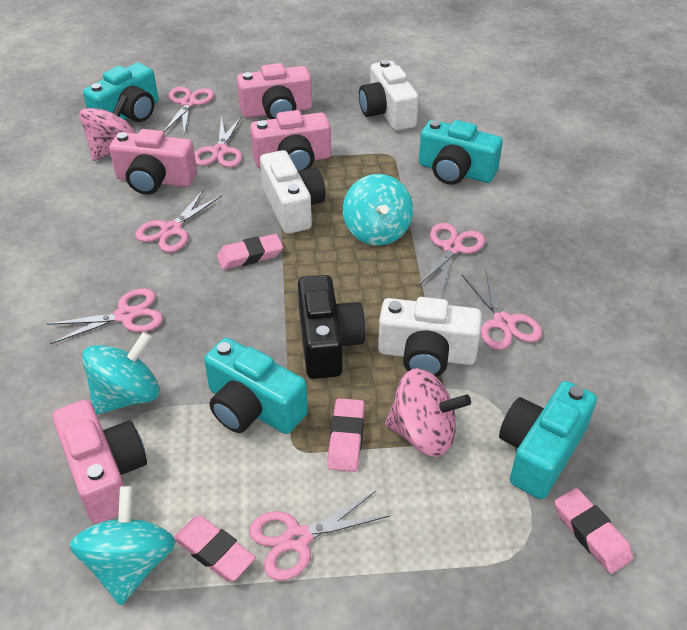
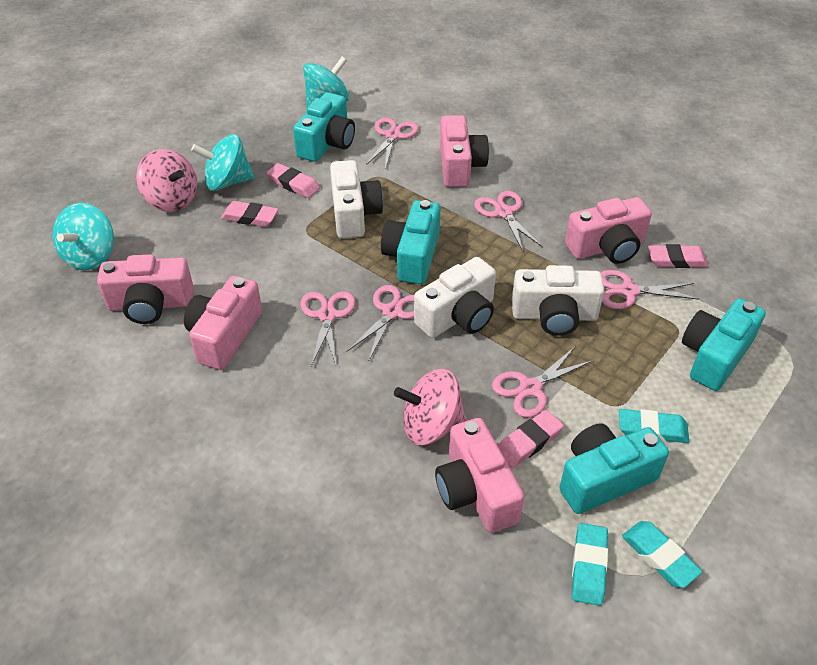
black camera: [298,275,366,379] = 1 -> none = 0
pink camera: [52,399,147,524] [109,129,197,195] [237,63,312,119] [250,110,331,171] = 4 -> [97,254,194,324] [184,276,262,370] [435,418,524,533] [440,115,489,187] [565,197,652,264] = 5
pink scissors: [47,288,163,344] [136,189,222,252] [164,87,214,134] [195,116,242,167] [249,491,390,581] [417,223,485,294] [462,268,542,350] = 7 -> [300,291,355,367] [347,285,414,362] [366,118,419,166] [474,191,543,251] [492,347,594,418] [600,270,699,309] = 6
turquoise eraser: none = 0 -> [572,523,608,606] [619,409,689,443] [622,521,702,588] = 3

